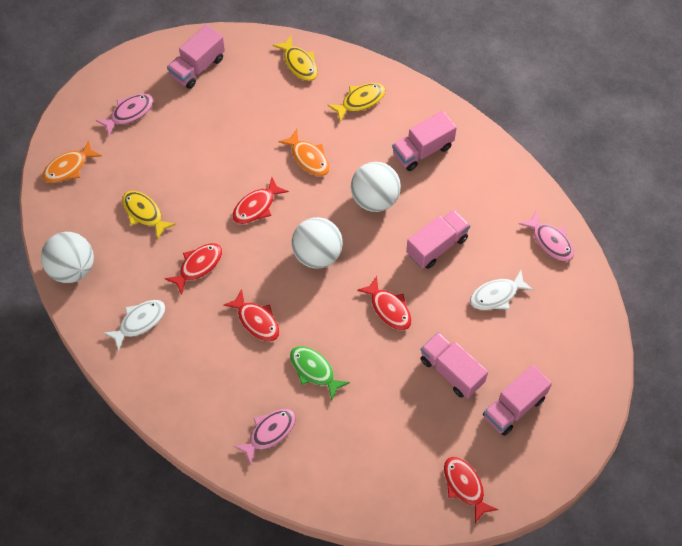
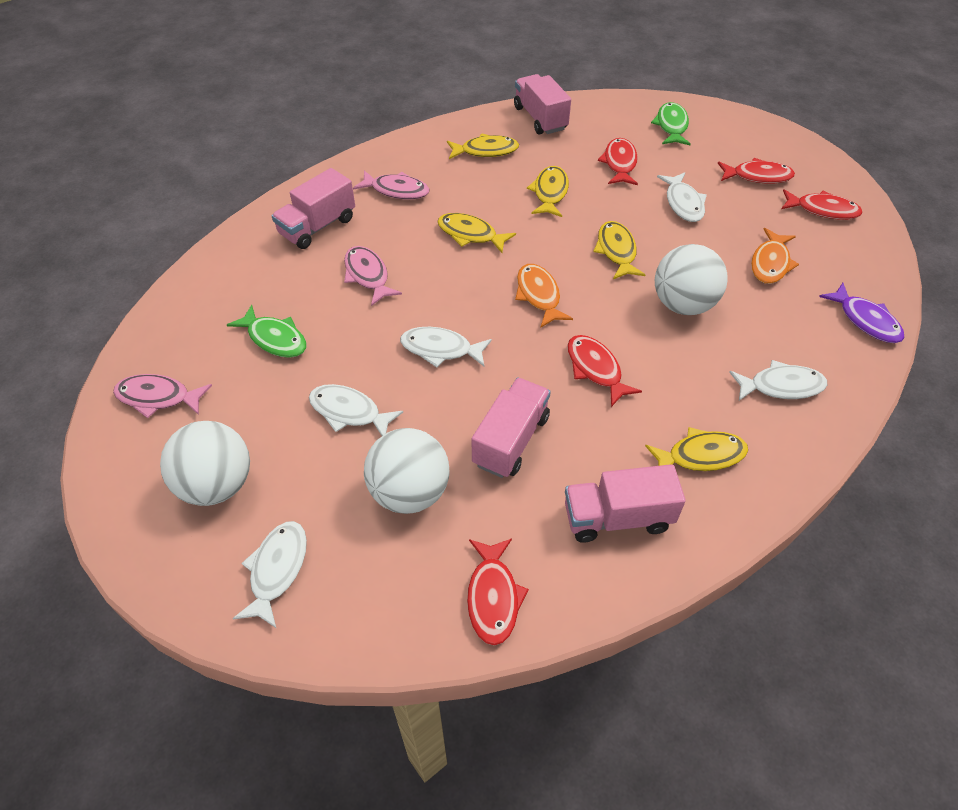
green fish: [290,346,350,400] = 1 -> [227,305,306,358] [651,102,691,145] = 2
pink truck: [167,24,225,89] [392,111,457,171] [406,209,470,269] [420,332,488,398] [483,365,552,436] = 5 -> [272,168,355,249] [472,378,551,478] [514,74,571,134] [565,464,686,543] = 4
purple fish: none = 0 -> [819,283,905,343] = 1
white fish: [103,300,165,351] [470,270,534,310] = 2 -> [233,521,307,628] [309,384,403,436] [400,327,492,368] [657,172,707,222] [729,360,827,401] = 5
yellow fish: [122,191,176,240] [272,35,318,81] [328,83,385,122] = 3 -> [437,213,516,253] [447,134,519,159] [527,166,569,217] [593,221,645,279] [645,427,748,471] = 5

